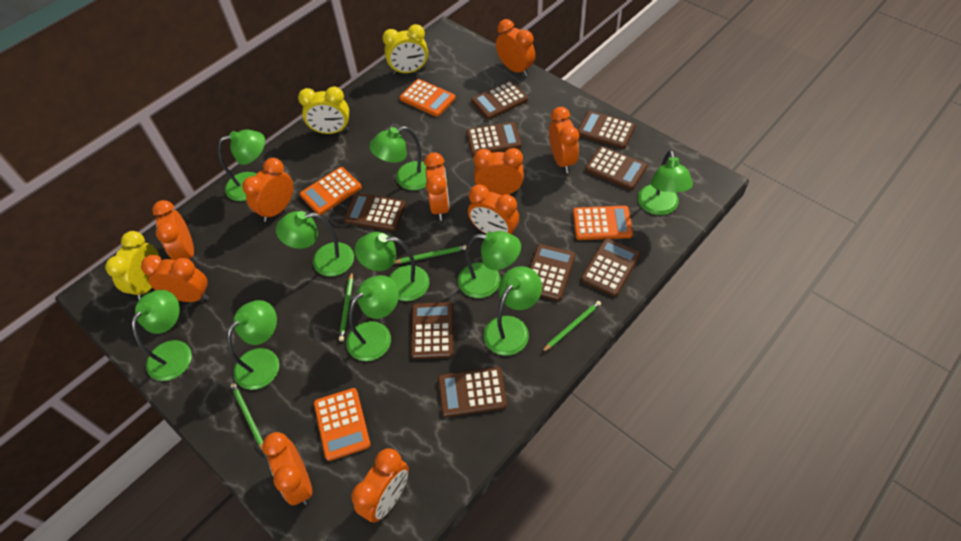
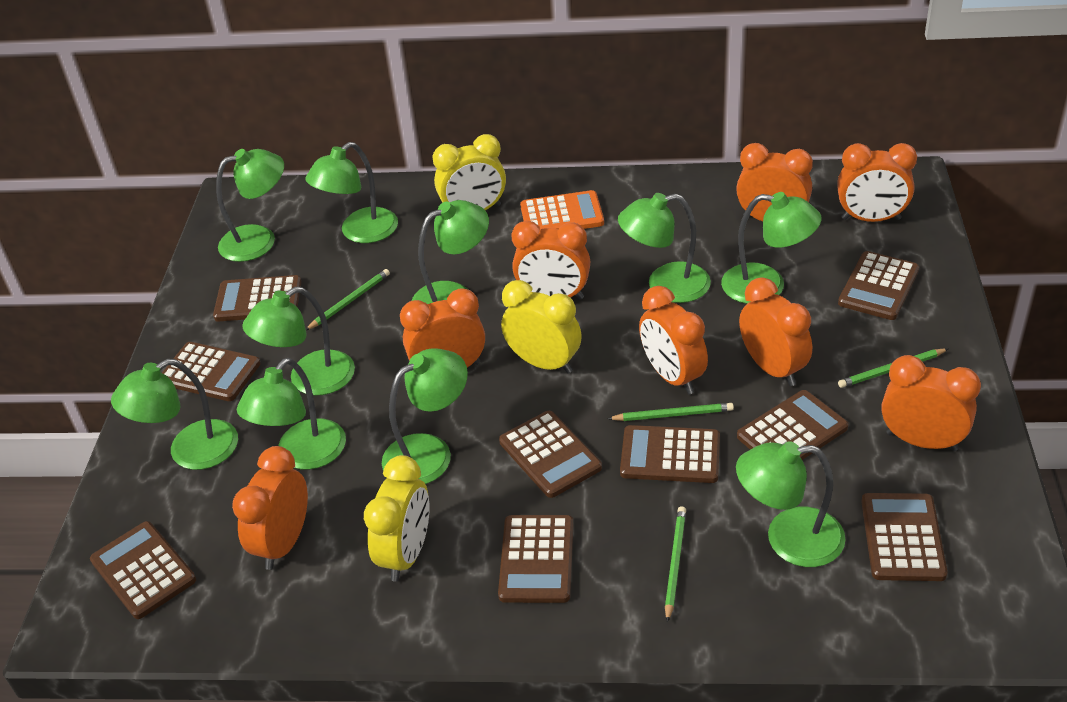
orange calculator: [300,167,362,215] [314,388,371,461] [400,79,456,117] [573,206,633,240] = 4 -> [520,190,604,229] = 1
orange clock: [141,255,209,302] [152,200,194,260] [242,158,293,222] [262,432,312,505] [351,448,409,522] [424,152,450,221] [468,184,519,234] [474,148,524,196] [496,19,535,77] [549,107,579,173] = 10 -> [232,446,308,570] [400,288,485,368] [512,221,590,300] [639,286,708,394] [736,143,813,222] [739,277,812,386] [837,143,917,222] [881,355,981,451] = 8

